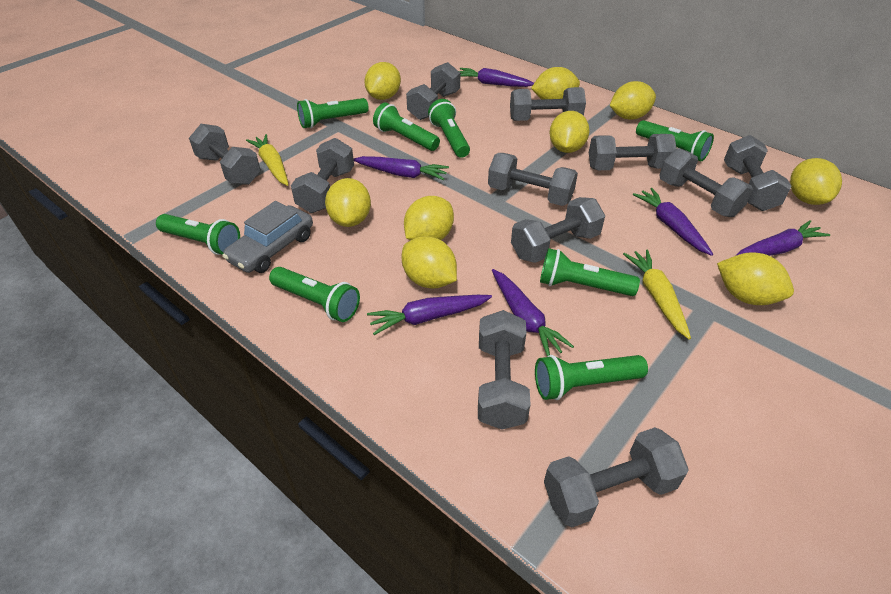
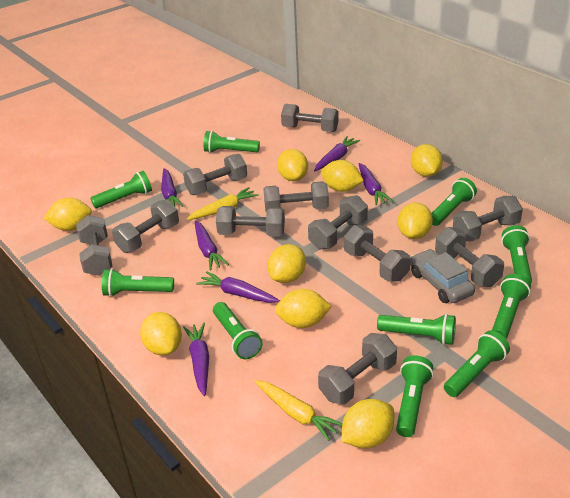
green flashlight: [156,214,240,255] [269,267,360,322] [297,98,369,128] [373,102,440,151] [428,99,470,158] [535,355,648,400] [540,248,640,296] [636,120,714,161] = 8 -> [90,171,152,208] [102,269,174,297] [204,131,260,153] [213,302,263,359] [377,314,456,345] [396,355,434,437] [431,178,477,226] [444,330,510,397] [492,274,531,339] [501,225,532,284] = 10

